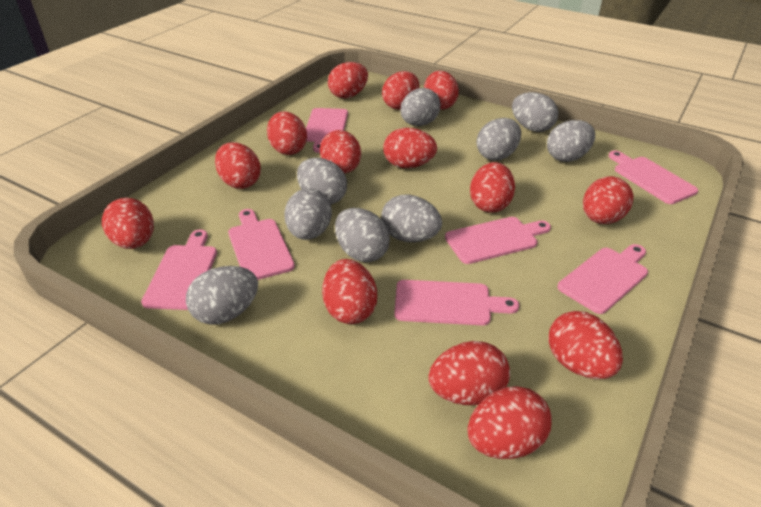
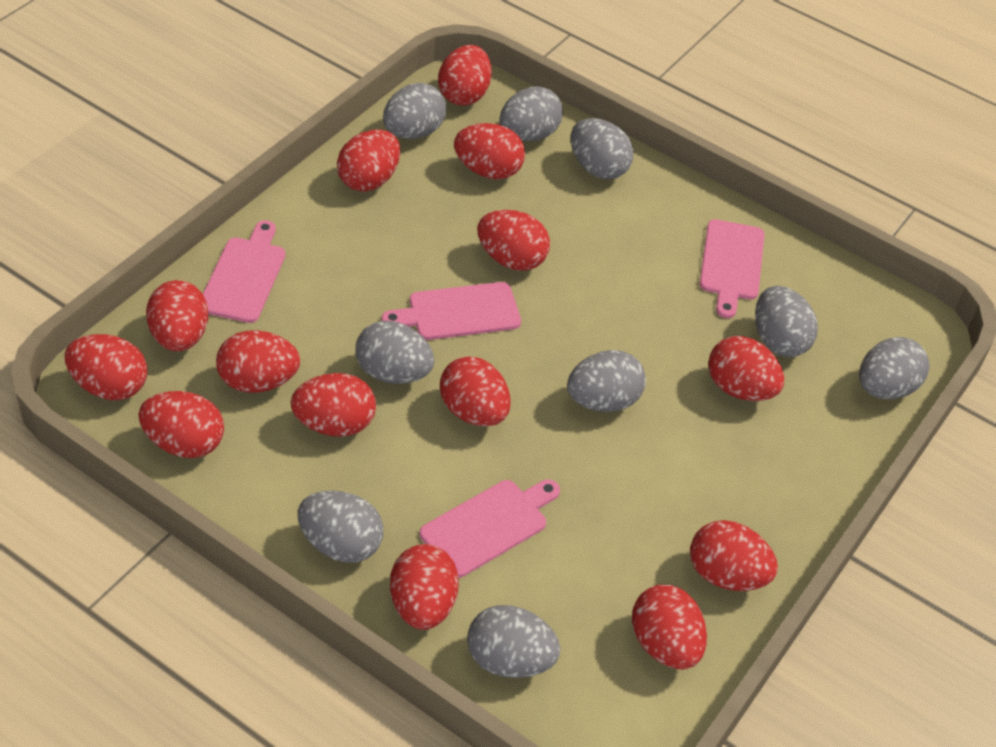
pink cutting board: [141,229,217,310] [228,209,295,280] [306,108,348,153] [394,280,519,325] [445,217,551,264] [557,244,648,314] [609,151,698,204] = 7 -> [203,220,285,323] [382,282,521,340] [420,479,560,578] [700,219,765,318] = 4

